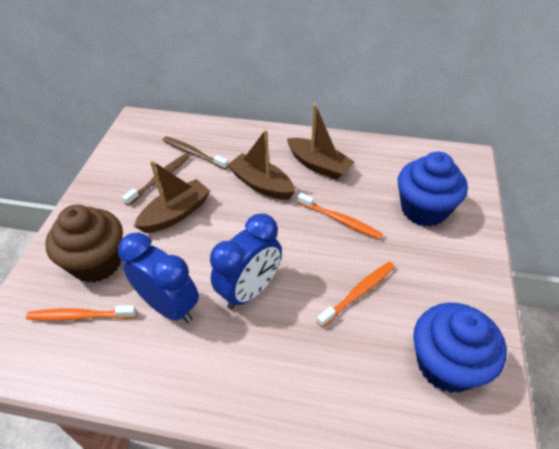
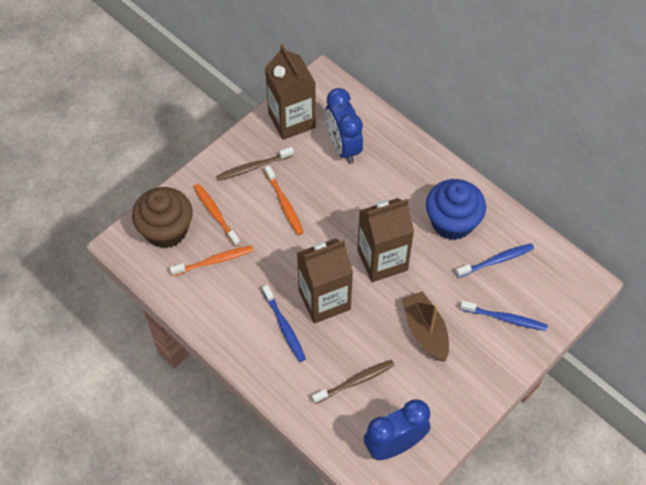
blue cupcake: [398,152,468,227] [413,303,507,393] = 2 -> [426,179,486,240] = 1
blue toothbrush: none = 0 -> [262,285,306,362] [456,243,534,278] [460,301,548,331] = 3
brown boat: [134,160,210,233] [227,129,295,200] [287,103,354,180] = 3 -> [402,291,449,362] = 1
brown carton: none = 0 -> [265,44,316,140] [297,238,353,324] [357,198,414,282] = 3

